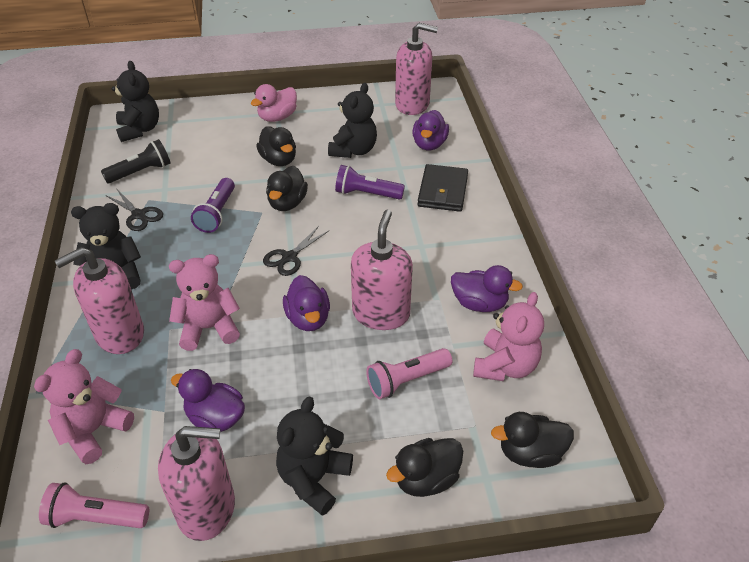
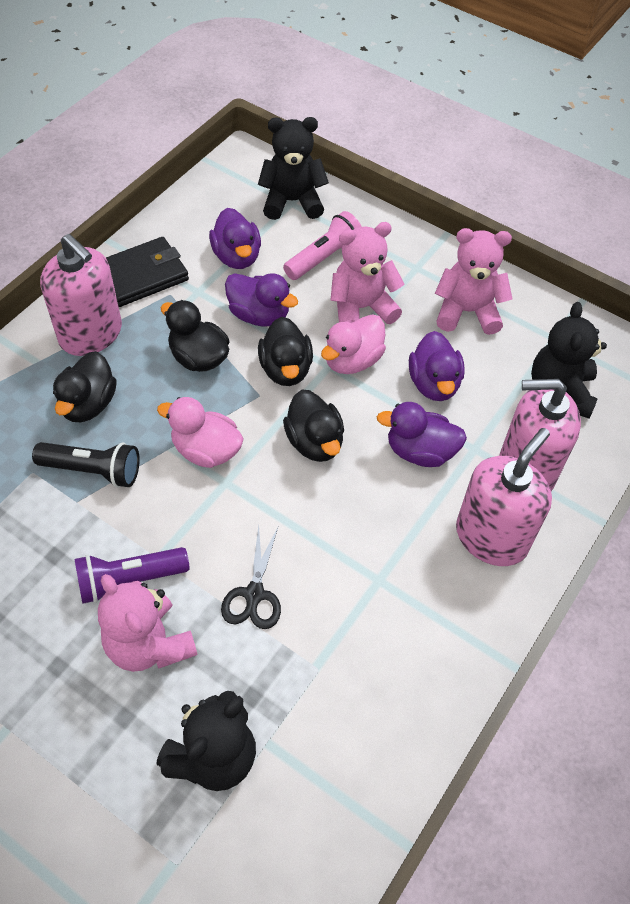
black scissors: [106,188,163,231] [263,226,329,276] = 2 -> [221,525,281,629] = 1
black teddy bear: [71,203,141,290] [112,61,159,142] [276,397,353,516] [328,83,377,158] = 4 -> [157,691,256,791] [258,117,329,220] [531,302,607,419] = 3
pink duck: [251,84,297,122] = 1 -> [157,397,244,468] [321,314,386,374] = 2
pink flashlight: [39,482,149,528] [366,348,452,399] = 2 -> [283,211,362,280] = 1
pink soap dispenser: [55,247,144,354] [158,426,235,541] [351,210,413,330] [395,23,438,115] = 4 -> [40,234,122,356] [456,428,552,566] [499,379,581,491] = 3
purple flashlight: [191,178,235,233] [335,165,405,200] = 2 -> [74,547,190,604] = 1

